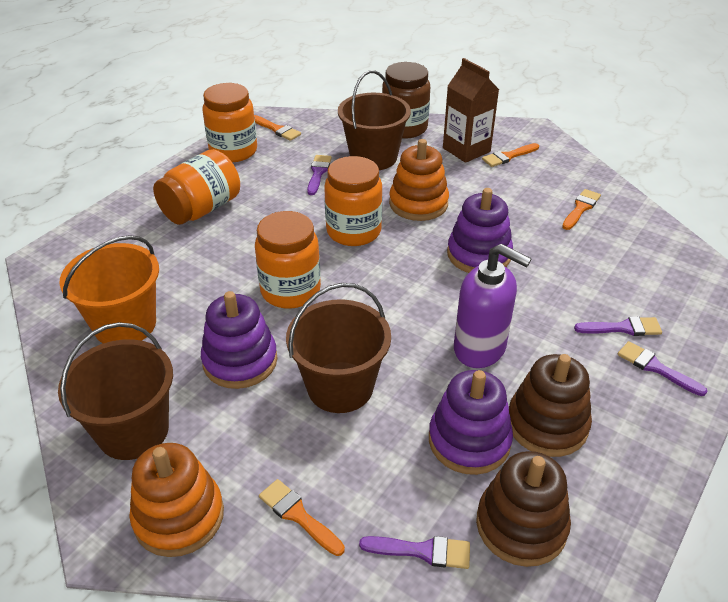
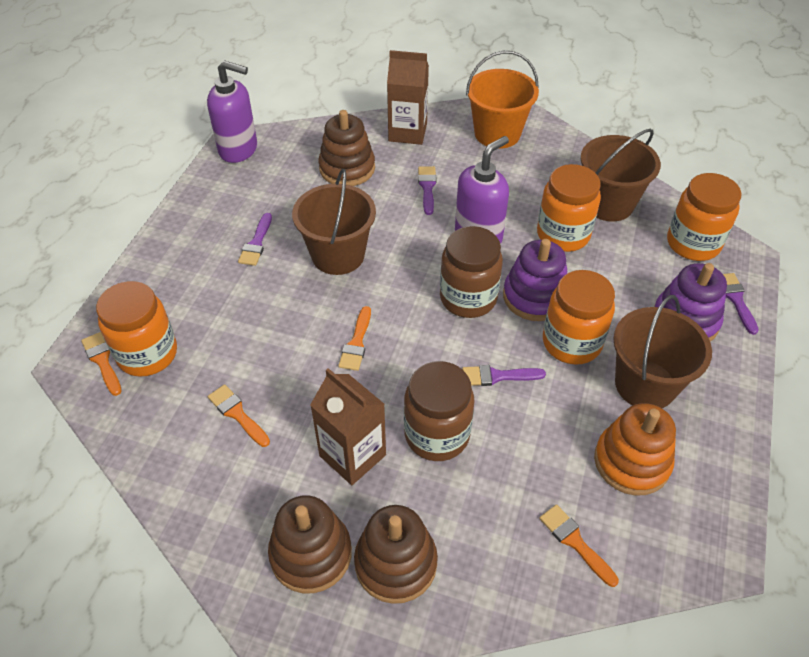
brown carton: [443,58,499,163] = 1 -> [310,368,386,485] [387,50,429,145] = 2
brown jar: [382,62,430,138] = 1 -> [404,361,475,461] [440,226,503,318] = 2
brown stacking toy: [476,451,571,567] [509,354,592,457] = 2 -> [268,495,352,593] [319,110,375,186] [354,505,438,604] = 3
orange stacking toy: [129,443,224,557] [389,139,449,221] = 2 -> [594,403,676,496] = 1
purple soap dispenser: [454,243,532,368] = 1 -> [207,60,257,163] [455,136,509,244] = 2
purple stacking toy: [201,291,278,389] [429,370,513,475] [447,188,513,273] = 3 -> [503,239,567,321] [654,263,727,341] = 2

